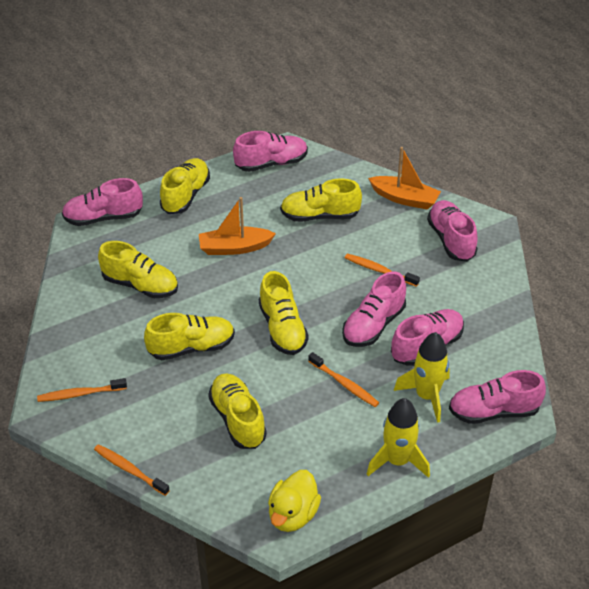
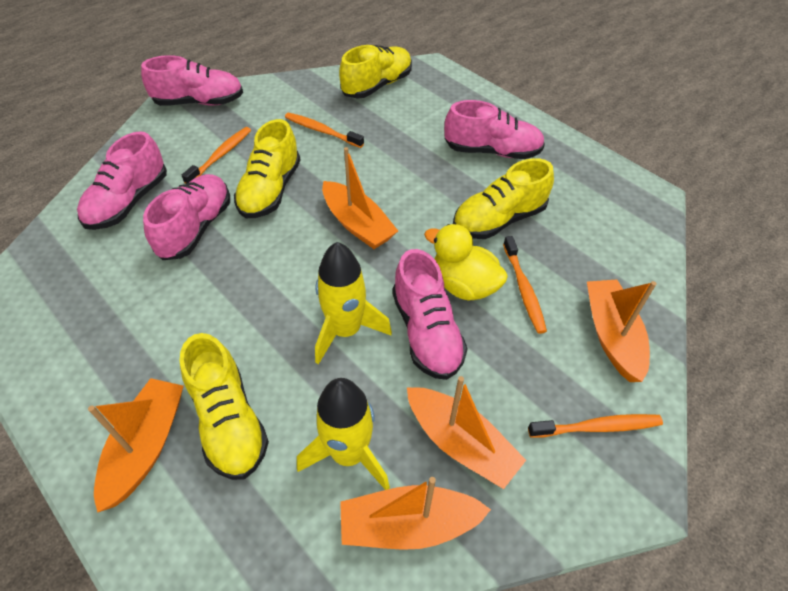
orange boat: [199,197,276,255] [368,147,441,210] = 2 -> [88,378,183,513] [322,147,398,249] [340,477,491,550] [407,376,526,489] [587,279,657,382] = 5
pink shoe: [62,178,143,226] [233,131,308,172] [342,272,406,347] [391,309,464,366] [427,200,478,261] [449,370,546,424] = 6 -> [77,131,167,230] [141,55,243,106] [143,174,230,260] [392,249,468,380] [444,100,545,159] = 5
yellow shoe: [98,241,178,298] [144,313,235,360] [160,158,210,214] [208,373,267,449] [259,271,309,355] [280,178,362,222] = 6 -> [180,333,269,480] [234,119,301,218] [339,45,412,99] [453,158,554,239] = 4

